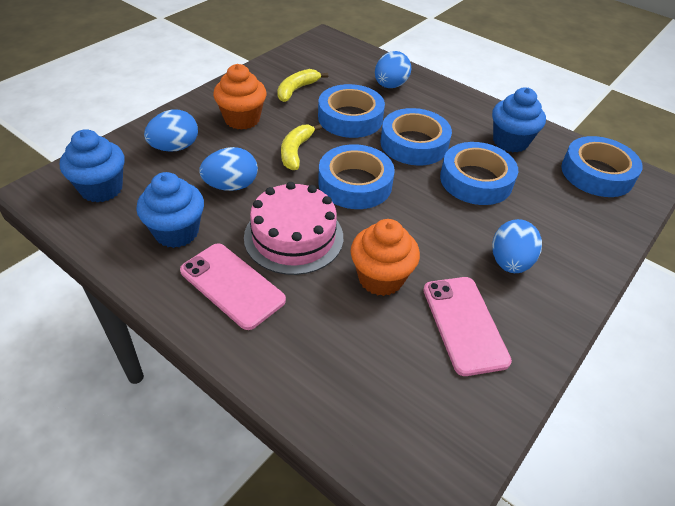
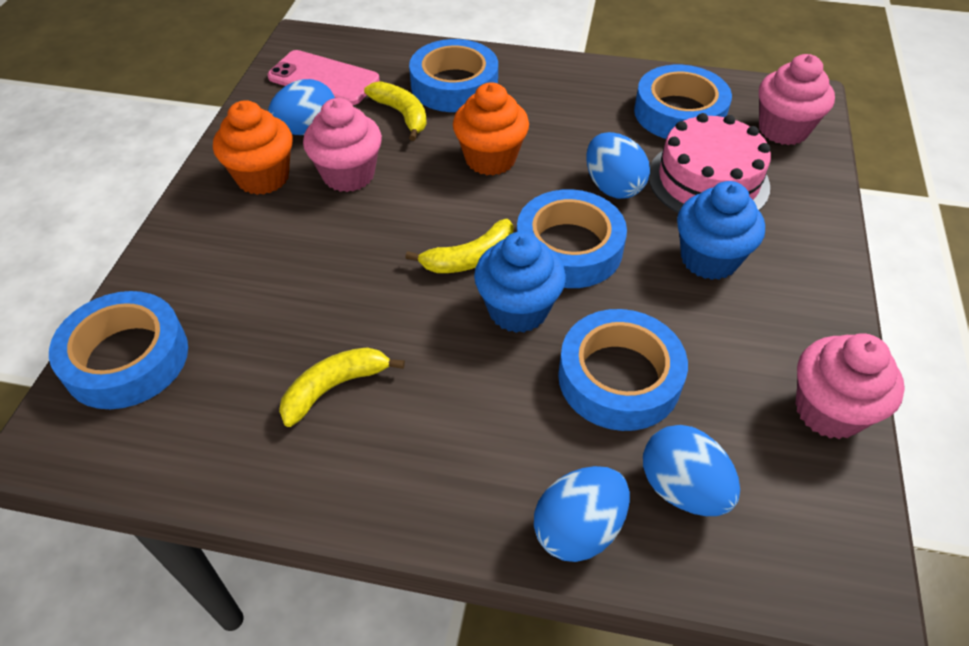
blue cupcake: [60,129,125,202] [136,172,204,248] [492,88,546,153] = 3 -> [474,231,566,333] [677,181,765,280] = 2
pink cupcake: none = 0 -> [303,98,382,192] [759,54,835,145] [795,333,905,439] = 3
pink phone: [180,244,286,330] [423,277,512,376] = 2 -> [268,50,380,105] = 1
yellow banana: [277,69,328,102] [281,124,322,170] = 2 -> [279,347,405,427] [364,81,427,141] [405,219,514,273] = 3

